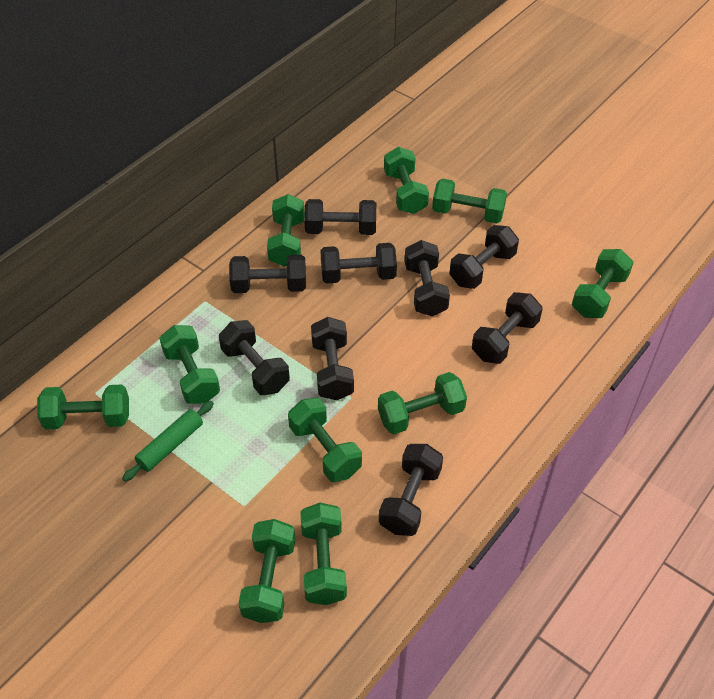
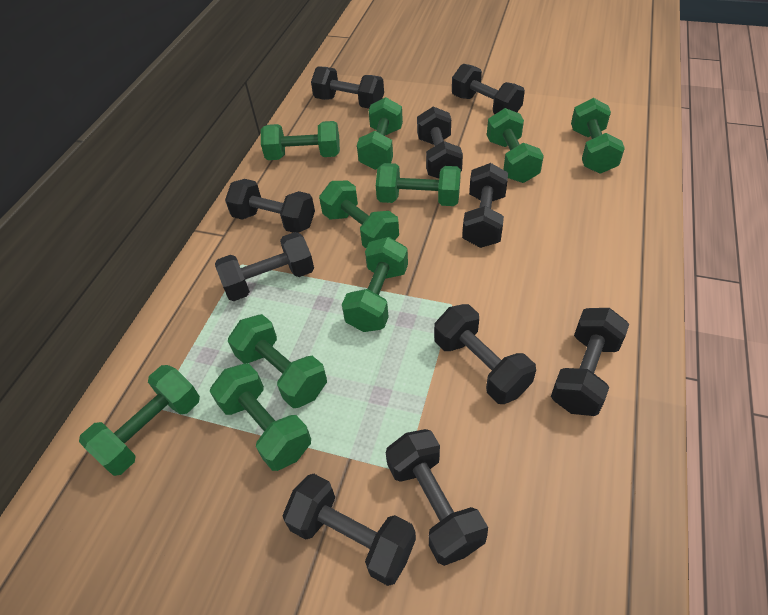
black dumbbell: [219,320,290,395] [229,255,306,293] [304,199,376,235] [311,317,354,400] [320,243,397,284] [379,444,443,536] [405,240,450,316] [449,225,519,289] [472,292,543,364] = 9 -> [215,232,314,301] [225,179,315,233] [282,474,416,586] [311,66,384,109] [386,429,488,566] [417,107,463,179] [434,304,536,404] [452,64,525,114] [462,163,508,248] [551,308,629,416] = 10
green rolling pin: [122,401,214,482] = 1 -> none = 0

